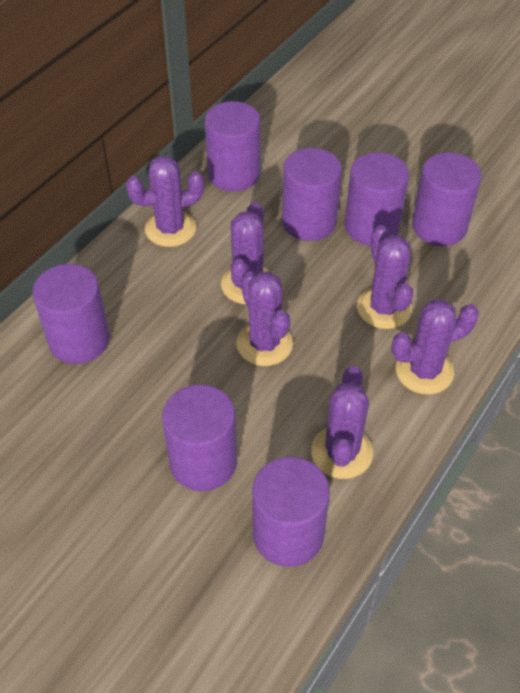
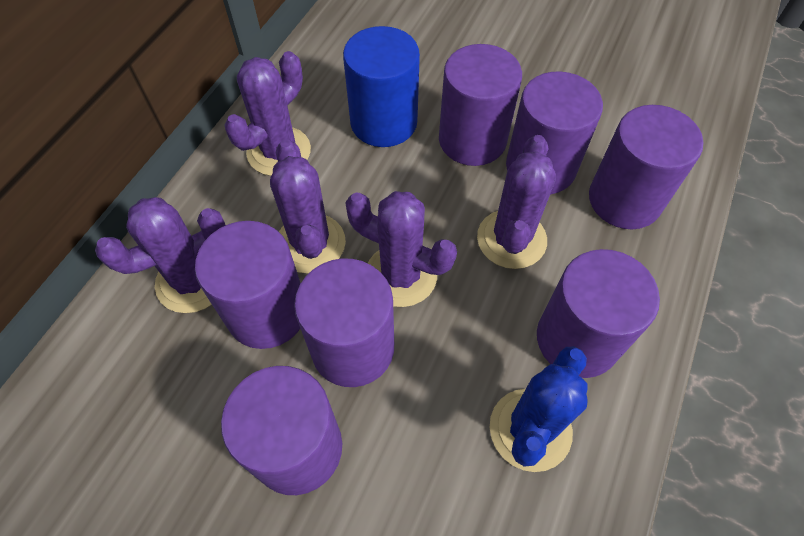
blue cactus: none = 0 -> [490,346,588,472] = 1
blue cylinder: none = 0 -> [343,26,420,147] = 1
purple cactus: [126,156,204,247] [221,202,269,304] [236,271,293,366] [311,366,373,479] [357,225,413,329] [391,299,479,394] = 6 -> [95,197,226,313] [224,51,311,176] [270,139,346,274] [345,191,457,307] [477,135,556,269] = 5

